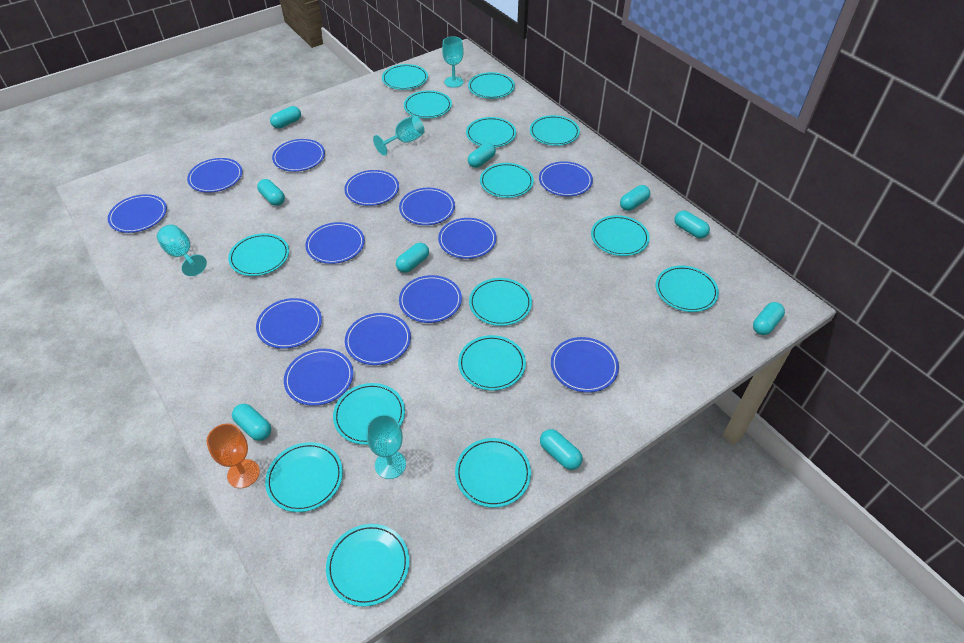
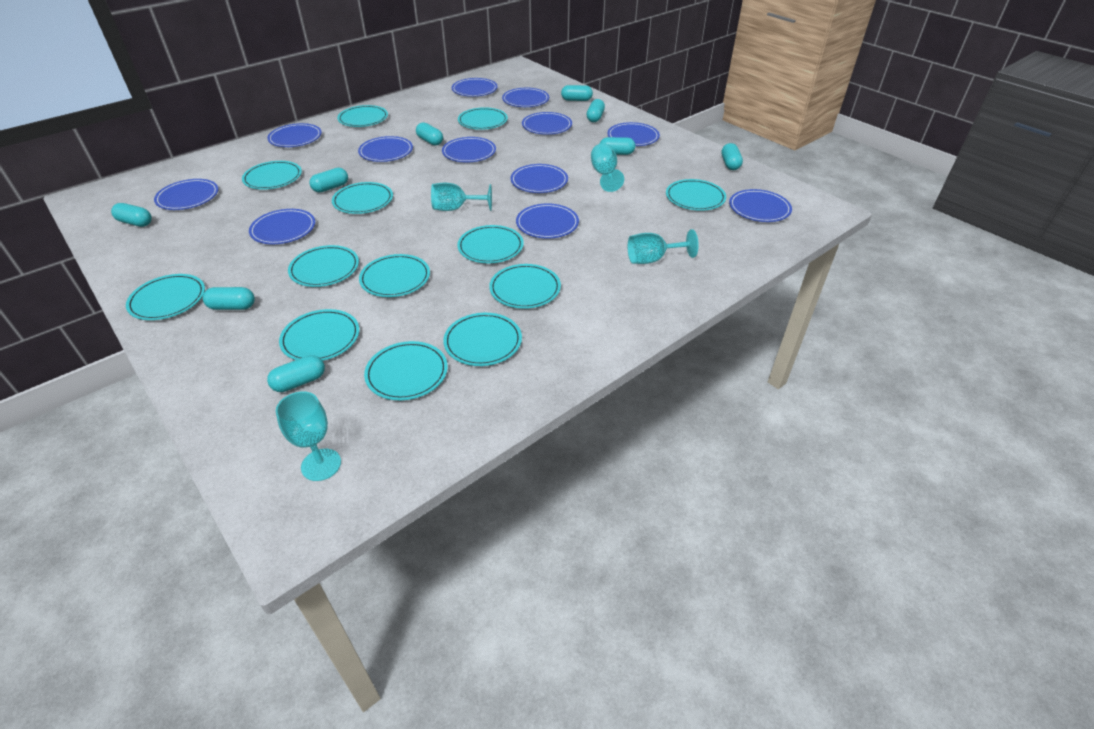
blue plate: [108,194,167,233] [187,158,242,193] [256,298,322,349] [272,139,325,172] [284,349,353,406] [305,222,365,264] [344,170,399,206] [345,313,411,365] [399,188,455,225] [399,275,462,323] [438,218,497,259] [539,161,593,196] [551,337,619,393] = 13 -> [154,179,219,210] [249,209,315,244] [267,123,322,147] [358,136,413,162] [442,137,496,163] [452,78,498,97] [502,88,549,107] [511,164,568,193] [516,204,579,239] [522,112,572,135] [607,122,660,146] [729,189,792,222] = 12
orange goblet: [206,423,260,488] = 1 -> none = 0
turquoise plate: [228,233,289,276] [265,442,343,512] [326,524,409,607] [333,383,405,445] [382,64,428,90] [404,90,452,119] [455,438,531,508] [458,335,526,391] [466,117,516,147] [468,72,515,99] [469,278,532,326] [480,163,534,198] [530,115,580,146] [591,215,650,256] [656,266,719,312] = 15 -> [126,274,205,320] [242,161,302,190] [279,309,359,361] [288,245,359,287] [332,182,393,214] [337,105,388,127] [359,254,430,297] [364,341,448,400] [443,313,522,366] [457,225,524,263] [458,107,508,130] [489,264,561,309] [666,179,726,211] = 13

